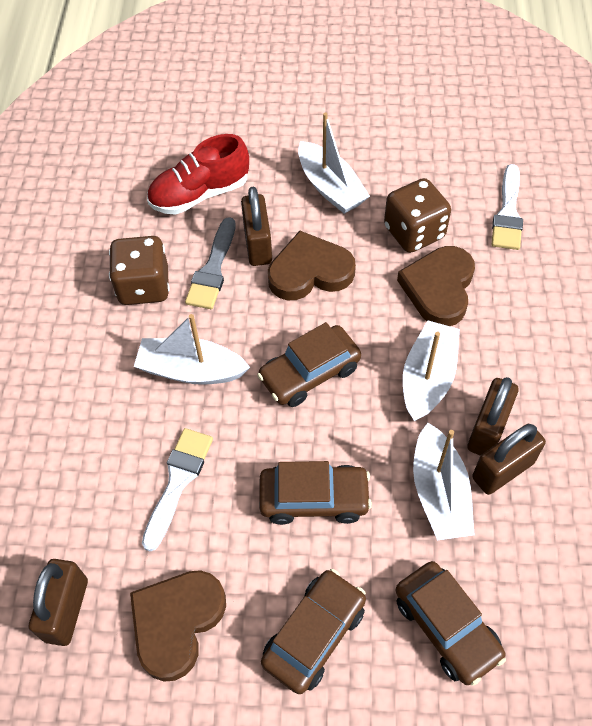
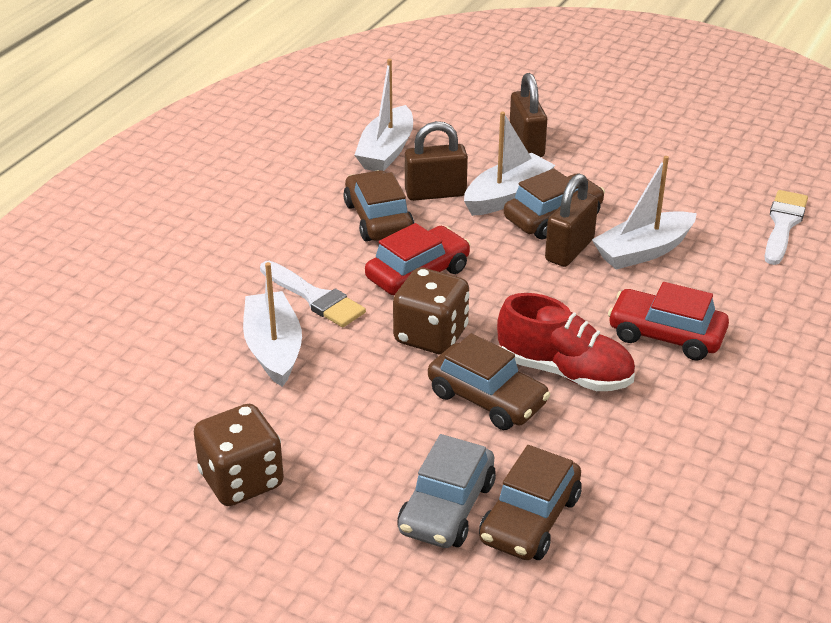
brown heart: [130,570,226,681] [268,231,356,300] [397,246,475,326] = 3 -> none = 0
brown padlock: [29,559,88,646] [241,187,272,266] [467,377,518,456] [472,424,546,495] = 4 -> [405,121,468,201] [510,73,547,157] [545,174,598,267] = 3
grey brush: [185,217,236,309] = 1 -> none = 0
grey car: none = 0 -> [398,434,496,548] = 1
red car: none = 0 -> [365,223,471,295] [608,282,729,361] = 2

